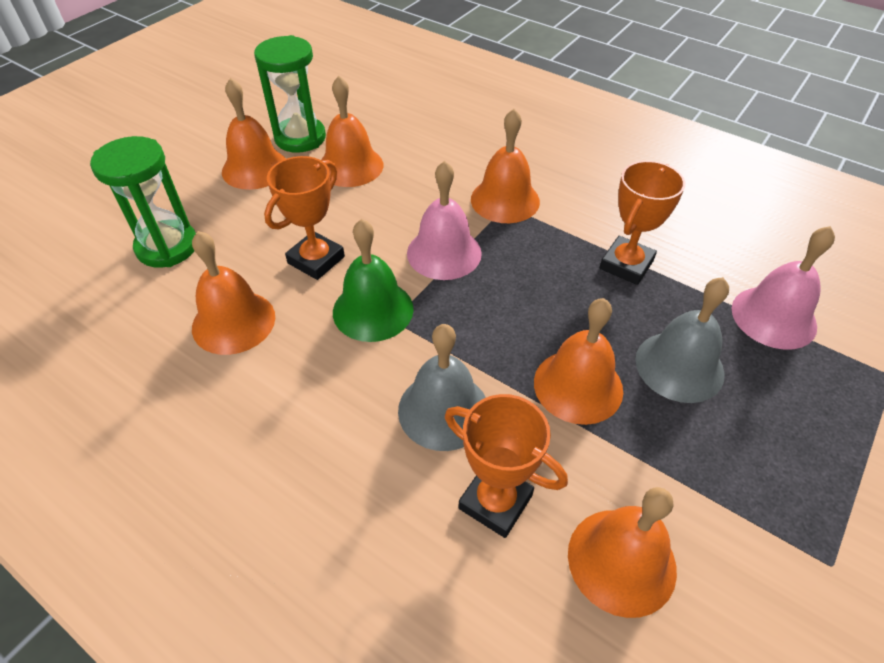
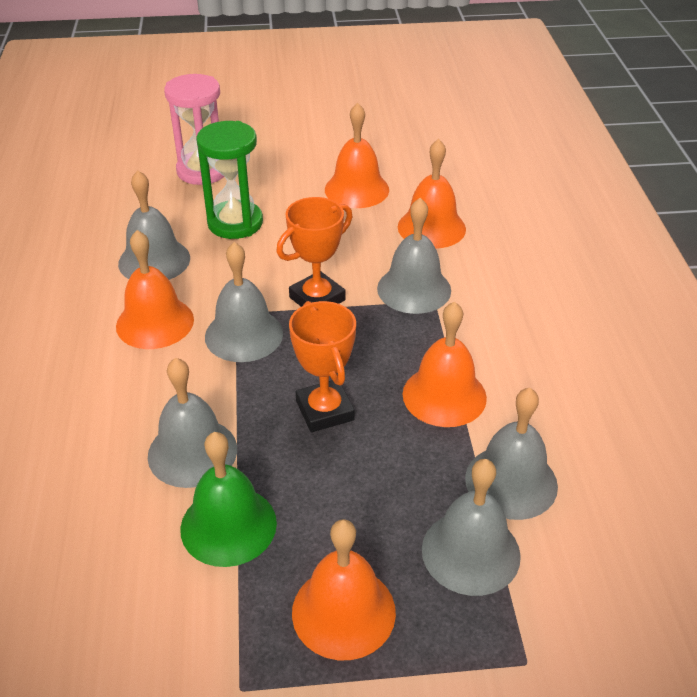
green hourglass: [90,136,196,268] [254,35,326,153] = 2 -> [196,121,263,239] = 1
grey bell: [398,324,486,451] [635,277,729,403] = 2 -> [118,170,190,280] [148,358,237,488] [205,242,283,362] [377,198,451,314] [422,459,521,596] [465,388,558,520] = 6
orange bell: [192,231,275,355] [222,78,286,190] [321,76,383,187] [471,109,540,223] [534,298,623,425] [568,487,677,618] = 6 -> [116,230,194,349] [292,519,396,660] [325,103,389,208] [398,139,466,248] [403,301,487,427] = 5
orange trophy: [264,156,345,280] [445,394,568,538] [600,161,685,285] = 3 -> [276,197,353,307] [289,301,356,432] = 2
pink bell: [407,161,482,280] [732,226,835,350] = 2 -> none = 0
pink hourglass: none = 0 -> [164,74,224,185] = 1

